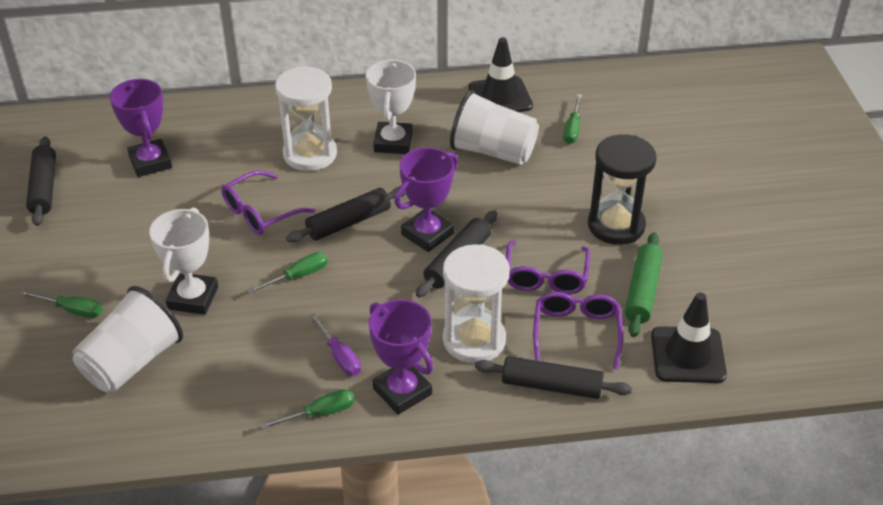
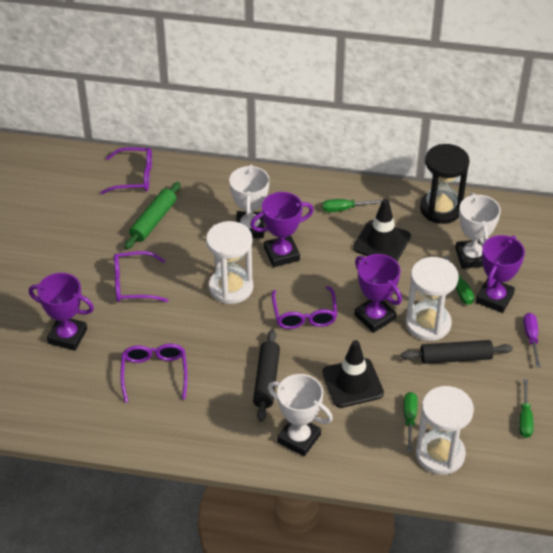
black rolling pin: [26,136,56,226] [286,186,406,242] [416,210,497,298] [475,356,632,399] = 4 -> [253,329,280,422] [401,340,513,364] = 2
purple glasses: [221,170,316,235] [506,241,590,294] [533,292,623,369] = 3 -> [100,147,152,194] [114,251,169,302] [120,344,188,403] [272,286,337,329] = 4
purple trophy: [110,79,172,177] [369,299,433,415] [395,147,458,252] = 3 -> [29,273,94,351] [250,192,314,267] [354,254,402,333] [476,235,525,313] = 4
white cup: [72,286,183,392] [450,90,539,165] = 2 -> none = 0
white hourglass: [275,66,337,171] [443,244,510,363] = 2 -> [206,221,253,304] [406,257,459,341] [416,386,474,475] = 3
white trophy: [149,207,218,315] [366,59,416,154] = 2 -> [229,164,269,238] [268,374,333,456] [455,193,501,269] = 3

